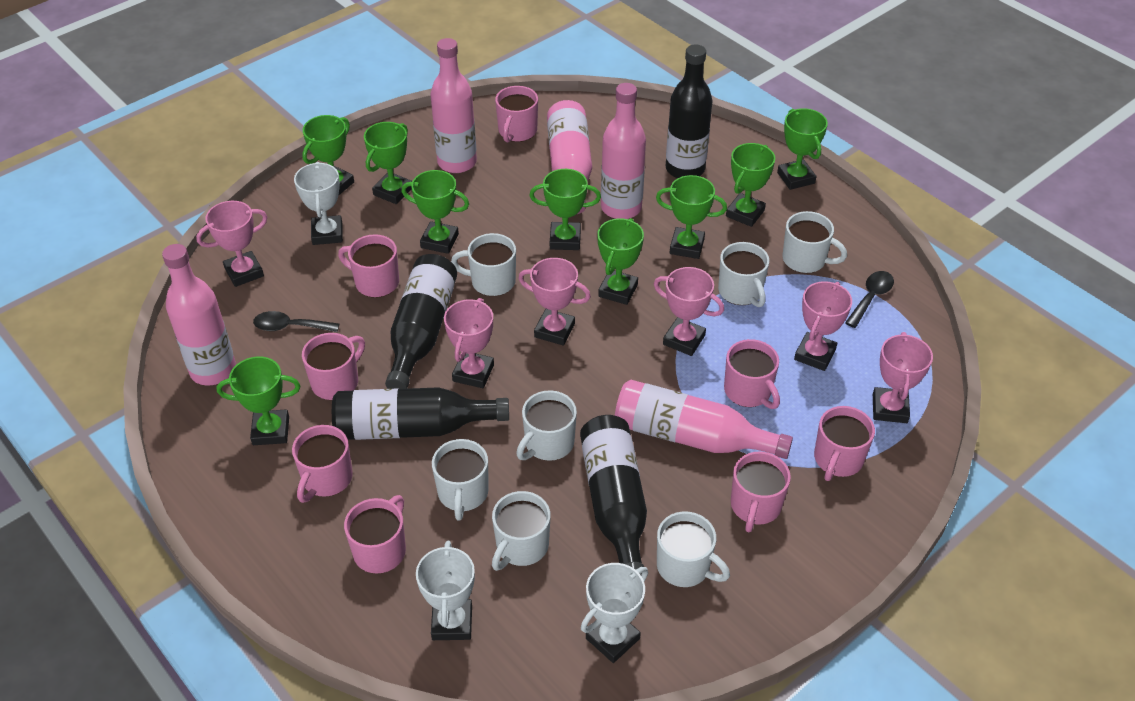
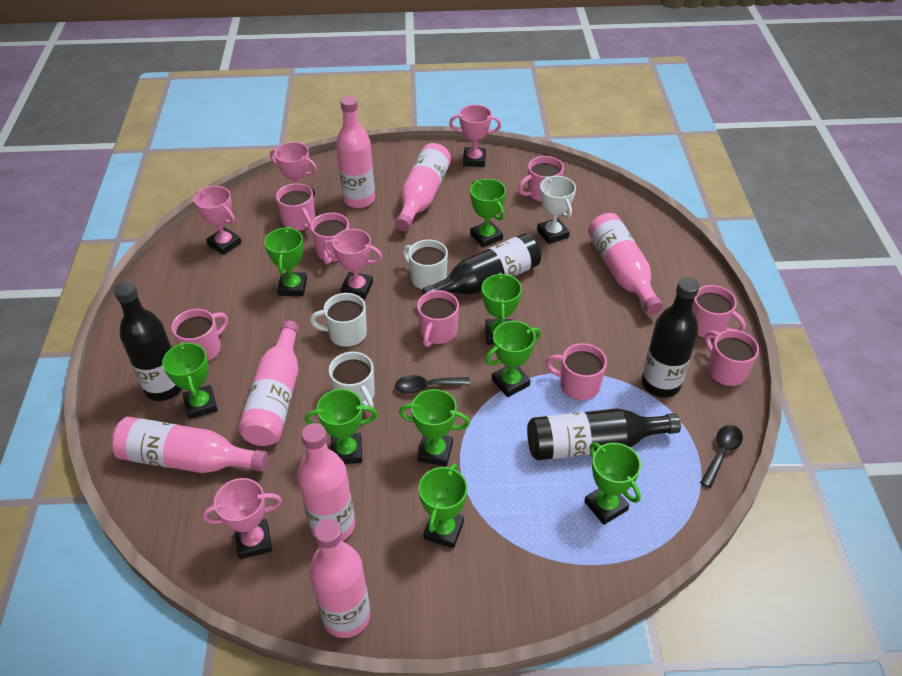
pink bottle: [162,244,236,385] [430,38,477,173] [547,100,592,214] [601,83,646,219] [615,380,793,459] = 5 -> [111,417,268,473] [238,320,299,446] [297,423,355,541] [309,519,370,638] [336,96,375,208] [395,143,451,231] [588,213,663,315] = 7
pink trophy: [196,201,267,287] [444,298,494,388] [518,258,591,345] [654,267,724,356] [794,281,852,371] [873,332,933,423] = 6 -> [194,186,242,255] [202,478,282,559] [270,142,317,197] [324,229,382,299] [449,105,501,167] = 5
white mug: [432,439,488,521] [451,233,516,296] [492,491,551,571] [516,390,577,461] [657,511,730,587] [718,242,769,307] [783,211,847,273] = 7 -> [310,293,367,347] [329,352,375,408] [402,239,448,290] = 3
white trophy: [294,162,343,245] [416,541,475,640] [581,563,648,663] = 3 -> [537,176,576,244] = 1

